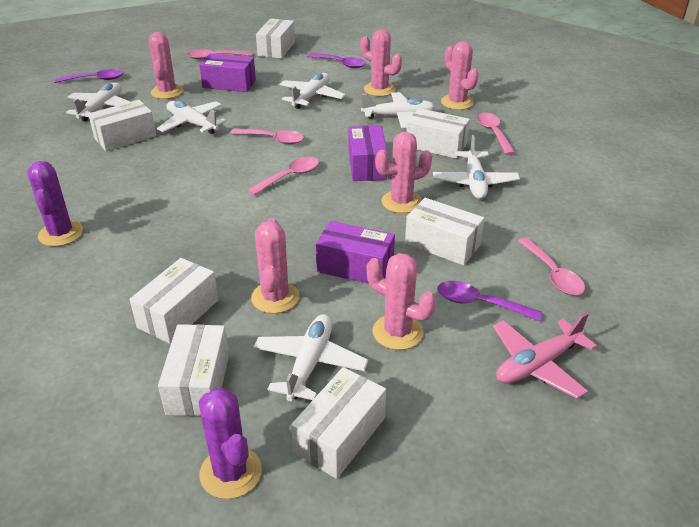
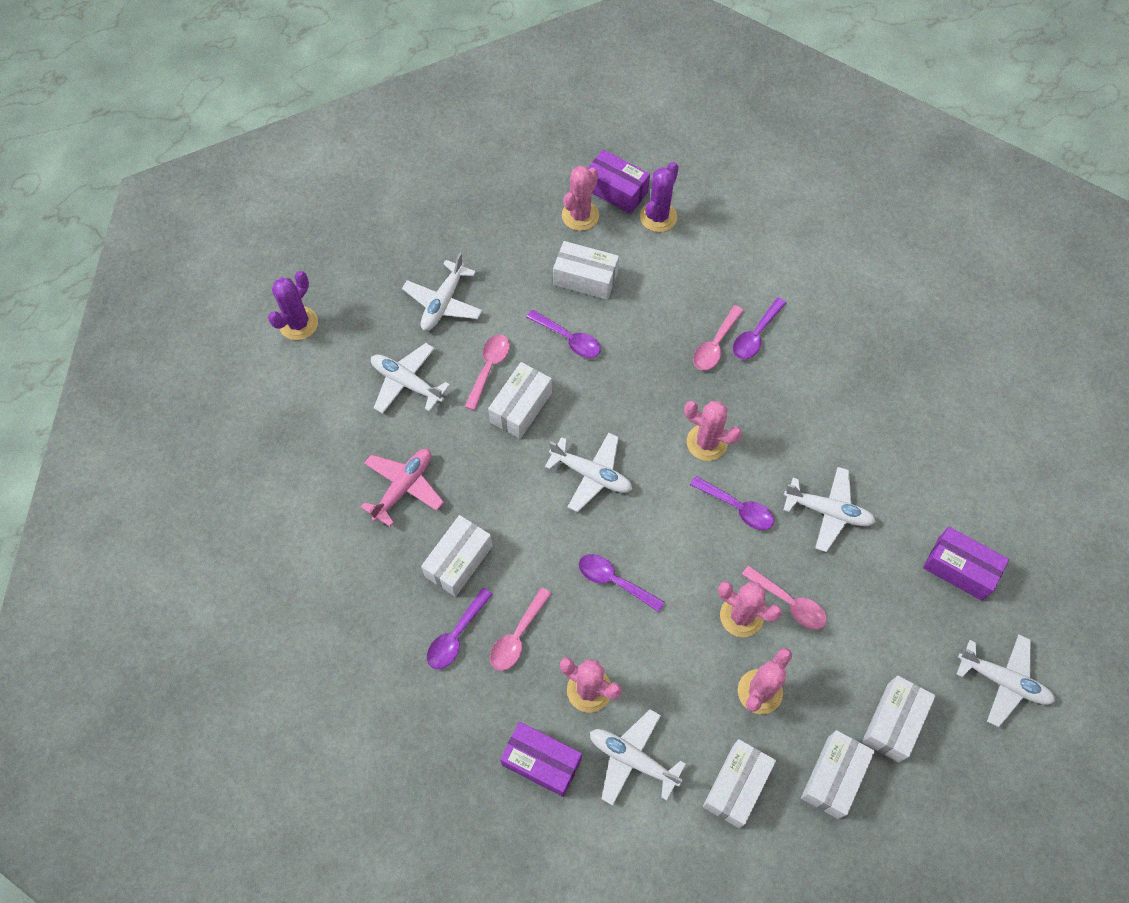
pink cactus: [149,32,183,99] [251,218,299,314] [360,29,402,96] [367,253,436,350] [375,132,432,213] [441,41,479,110] = 6 -> [560,657,622,713] [562,166,599,231] [684,401,742,461] [718,581,782,637] [738,648,792,714] = 5
pink spoon: [187,49,252,60] [230,129,304,144] [247,157,319,195] [477,113,515,155] [518,238,585,295] = 5 -> [464,334,510,410] [490,587,552,671] [693,305,744,370] [742,565,827,629] = 4
purple spoon: [54,69,124,83] [307,53,366,68] [437,281,542,321] = 3 -> [427,588,493,669] [526,310,600,358] [579,554,665,612] [690,476,774,530] [733,297,786,359] = 5
white box: [88,100,156,151] [129,258,219,344] [158,324,229,416] [256,18,295,59] [291,367,386,479] [405,198,484,266] [406,108,470,159] = 7 -> [421,515,493,597] [488,362,552,439] [553,241,619,300] [703,739,776,829] [801,730,875,819] [862,675,936,763] = 6

